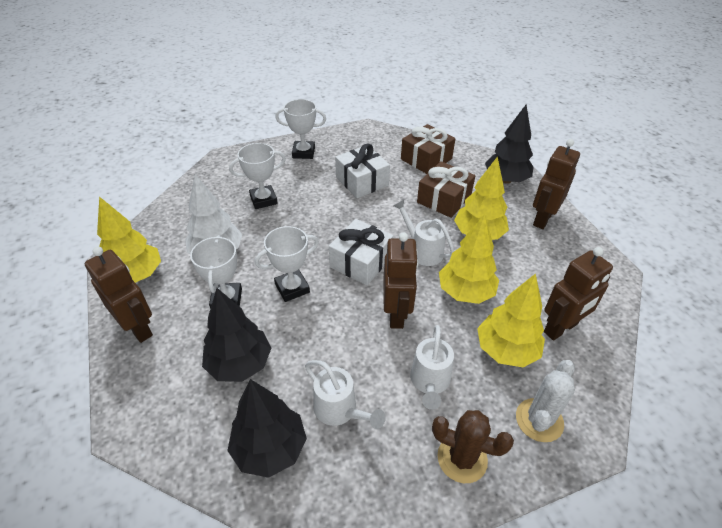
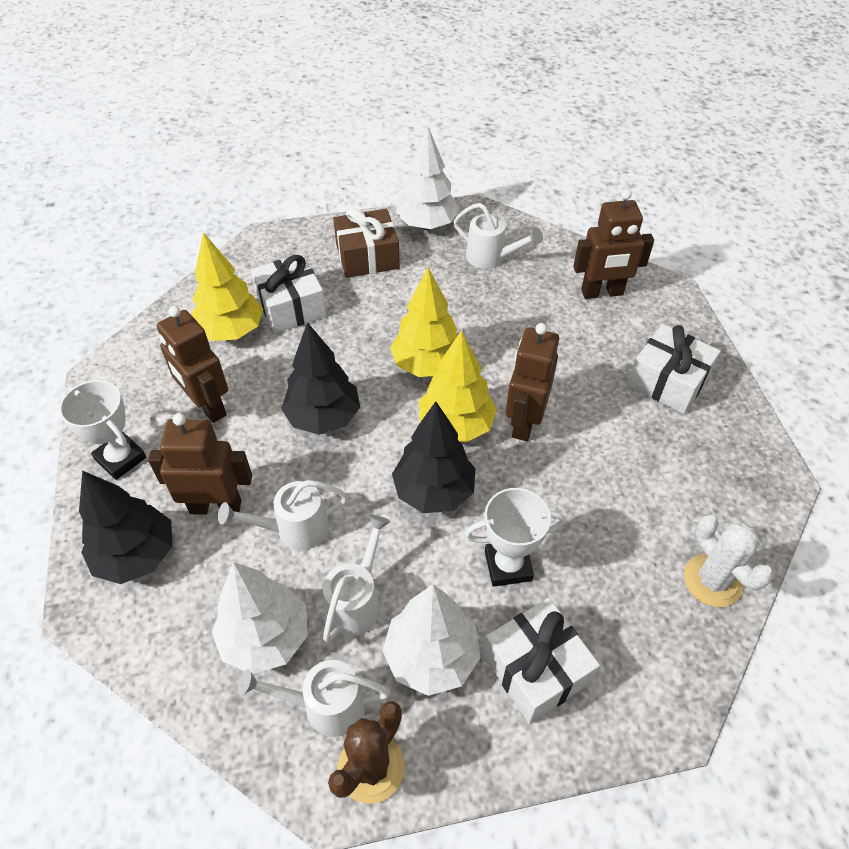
brown gift: [401,124,455,174] [417,161,475,218] = 2 -> [333,207,400,278] = 1
white gift: [329,219,394,285] [335,143,390,198] = 2 -> [251,254,327,333] [483,598,600,724] [627,324,721,414] = 3
white tree: [185,174,242,254] = 1 -> [212,562,308,674] [382,584,480,696] [396,125,459,230] = 3
white trophy: [190,235,242,309] [229,143,286,209] [255,226,319,302] [275,99,326,159] = 4 -> [59,380,146,480] [464,488,566,587] = 2
white watering can: [305,360,386,429] [393,200,454,266] [410,325,454,410] = 3 -> [218,480,348,550] [238,660,390,737] [323,515,390,643] [454,203,543,269] = 4
yellow tree: [97,197,161,283] [439,214,499,304] [454,156,509,240] [477,273,545,368] = 4 -> [191,232,263,341] [390,268,458,377] [419,330,497,442] = 3

